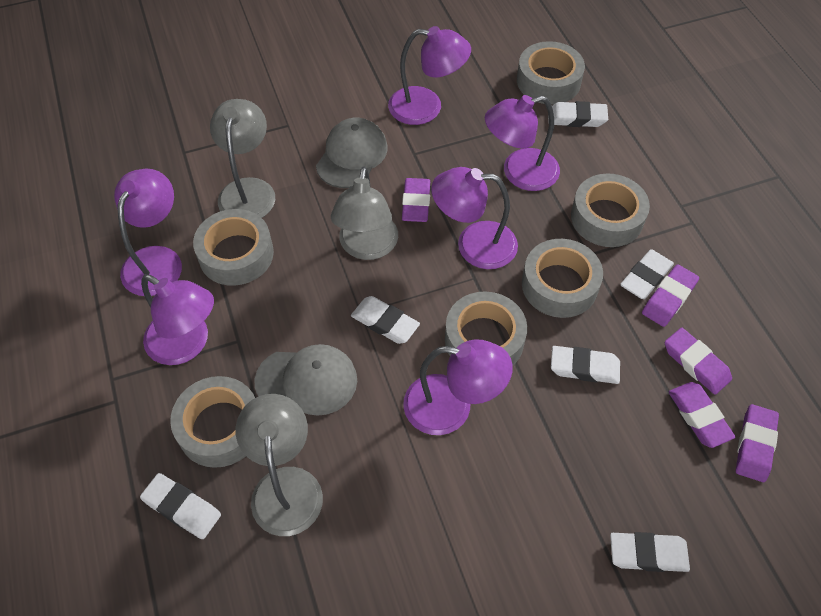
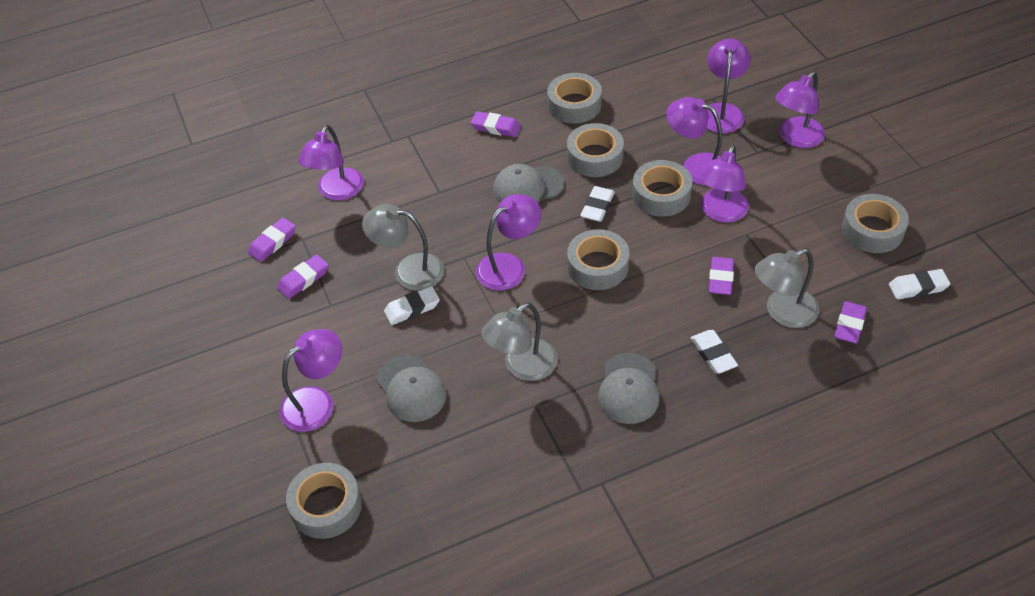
grey cap: [254,344,357,416] [316,118,387,188] = 2 -> [376,355,447,422] [493,164,564,203] [598,353,660,424] = 3
purple lamp: [114,169,182,296] [141,274,214,365] [388,26,471,125] [403,339,513,435] [431,167,518,269] [485,95,560,191] = 6 -> [280,329,342,432] [298,125,364,201] [476,194,541,291] [666,97,722,186] [699,145,749,223] [707,38,751,133] [775,71,825,148] = 7
white eraser: [140,473,221,539] [351,296,420,344] [548,101,608,127] [551,346,620,384] [610,532,690,572] [620,249,674,299] = 6 -> [384,286,440,325] [580,186,615,222] [691,330,738,374] [889,269,950,299] = 4

